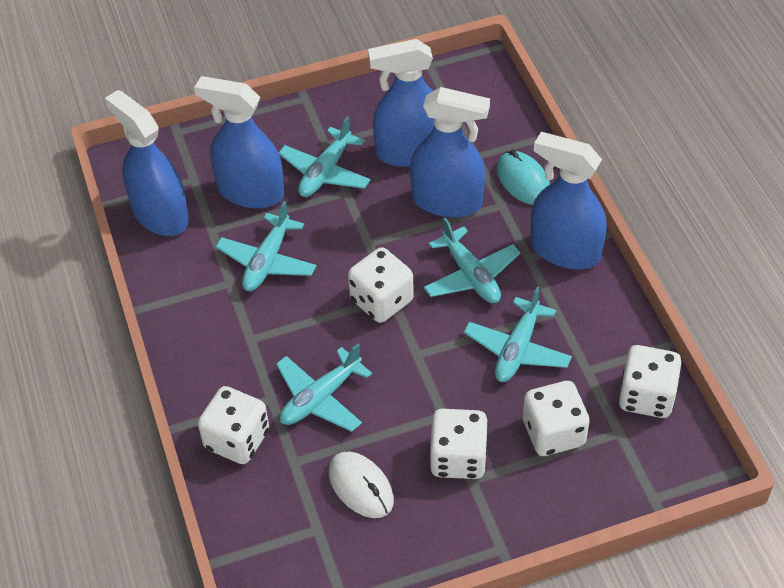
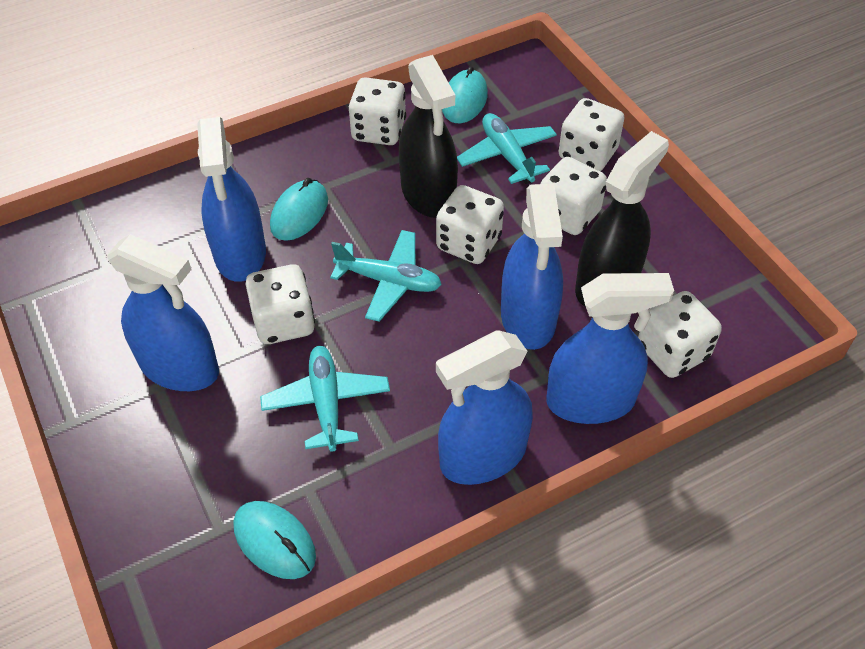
black spray bottle: none = 0 -> [399,55,458,218] [575,131,669,307] = 2
turquoise mouse: [496,150,550,205] = 1 -> [233,501,316,579] [270,178,328,241] [442,66,488,123] = 3
turquoise plane: [216,201,317,291] [276,344,372,432] [279,116,371,197] [424,217,521,303] [464,286,572,382] = 5 -> [260,346,390,452] [330,230,442,322] [457,113,557,184] = 3
white dice: [198,386,269,464] [348,247,414,323] [429,409,488,479] [523,381,590,456] [619,345,682,418] = 5 -> [246,264,315,344] [348,77,406,145] [436,185,504,264] [540,157,607,235] [559,98,624,171] [638,291,722,378] = 6
white mouse: [329,452,394,518] = 1 -> none = 0

